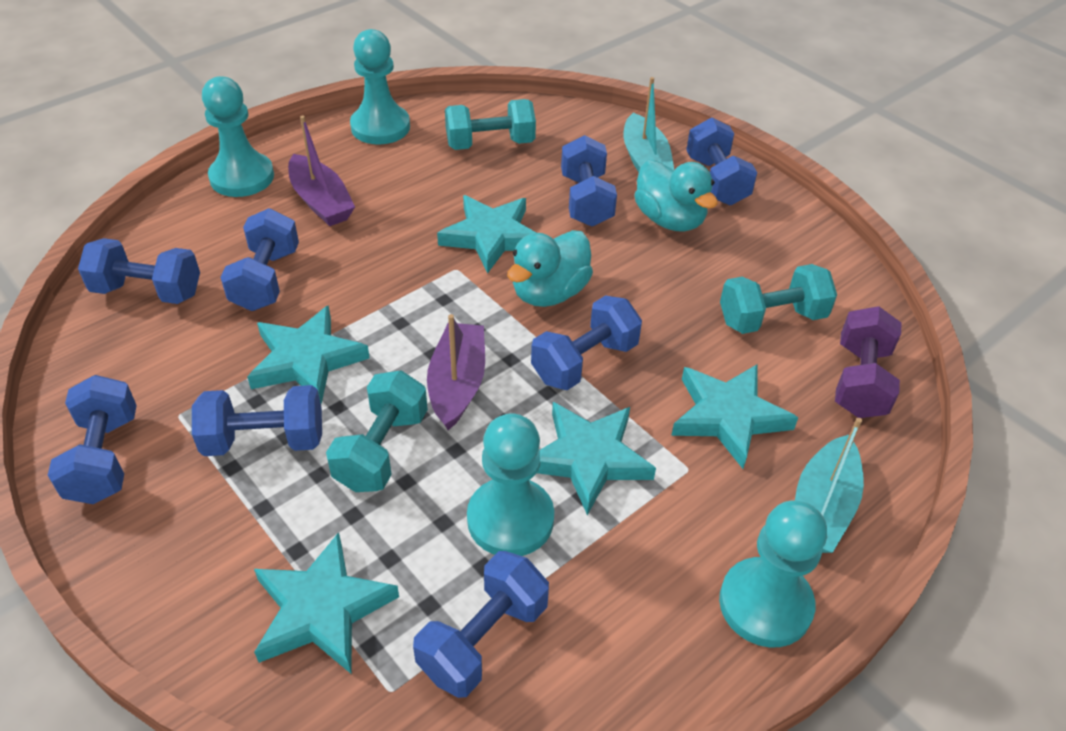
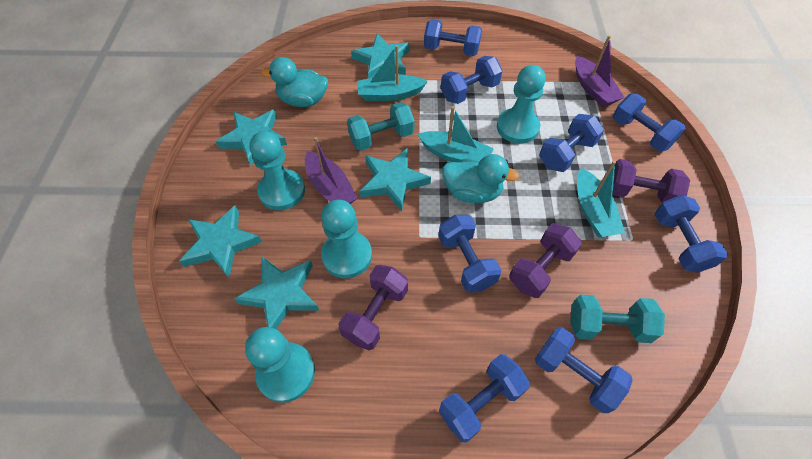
purple dumbbell: [835,306,901,418] = 1 -> [338,265,408,350] [509,223,582,298] [613,159,690,203] = 3
turquoise boat: [623,77,674,172] [795,418,864,553] = 2 -> [357,45,428,101] [418,106,494,162] [577,161,625,237] = 3
turquoise dumbbell: [326,370,428,492] [445,99,536,150] [720,264,837,334] = 3 -> [347,102,415,151] [570,295,665,343] = 2

